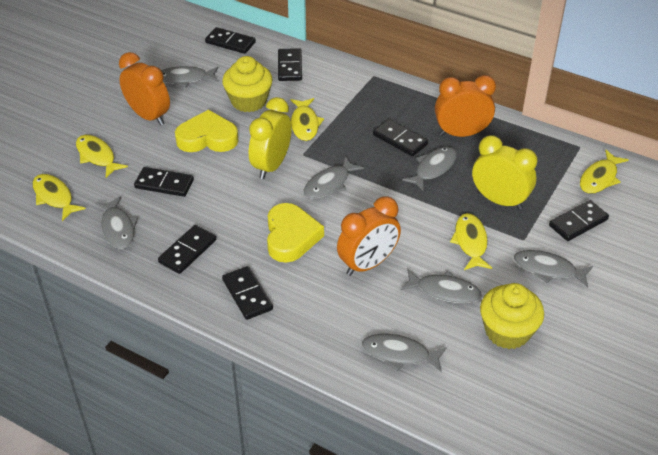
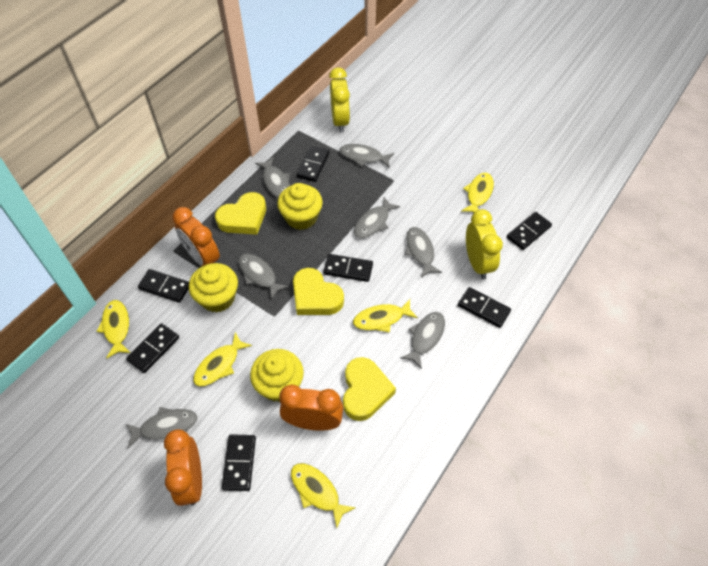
yellow cupcake: [222,56,273,112] [480,283,544,349] = 2 -> [189,263,238,313] [250,349,304,402] [277,183,323,230] = 3
yellow heart: [175,110,239,152] [267,203,324,263] = 2 -> [215,192,266,235] [293,268,344,315] [343,357,396,421] = 3

